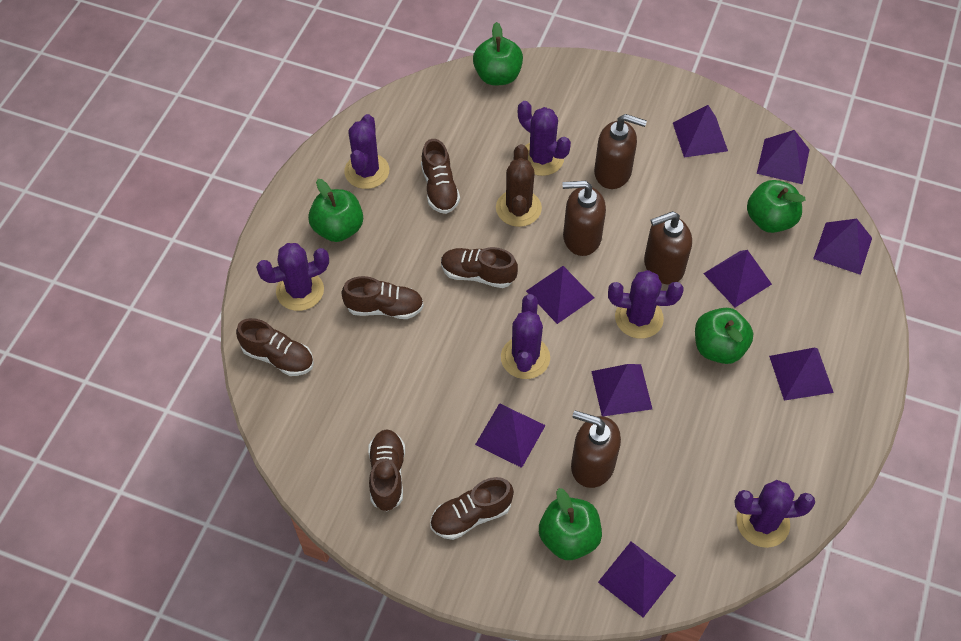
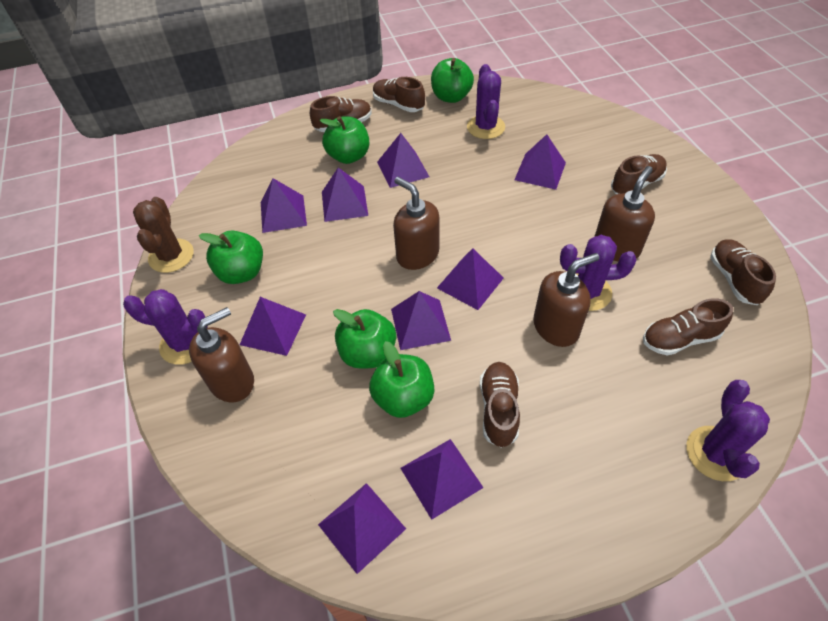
purple cactus: [256,243,329,311] [344,114,389,189] [501,294,550,379] [518,101,571,176] [608,270,683,339] [734,480,815,548] = 6 -> [123,289,208,365] [467,64,505,139] [560,235,637,311] [687,380,770,481] = 4

